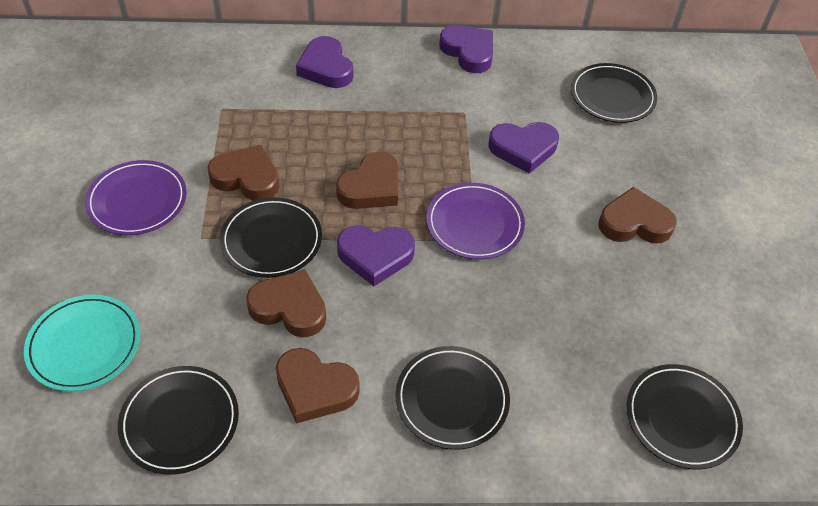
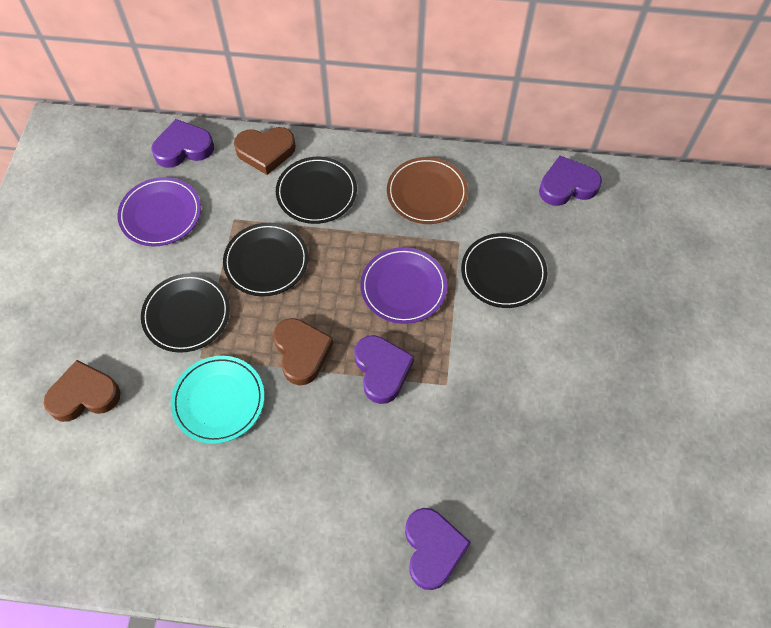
black plate: [118,366,239,474] [220,197,322,278] [395,346,510,450] [571,63,657,123] [627,364,743,469] = 5 -> [141,273,230,353] [223,223,308,296] [276,157,357,224] [461,233,547,308] = 4
brown heart: [208,145,280,201] [246,270,326,337] [276,348,360,424] [336,152,399,209] [598,187,676,244] = 5 -> [44,360,120,422] [234,127,296,175] [273,318,333,385] = 3
brown plate: none = 0 -> [387,157,468,224] = 1

